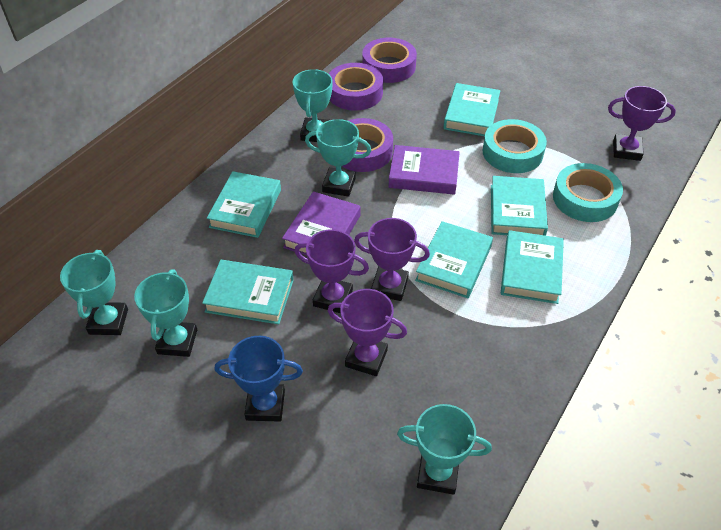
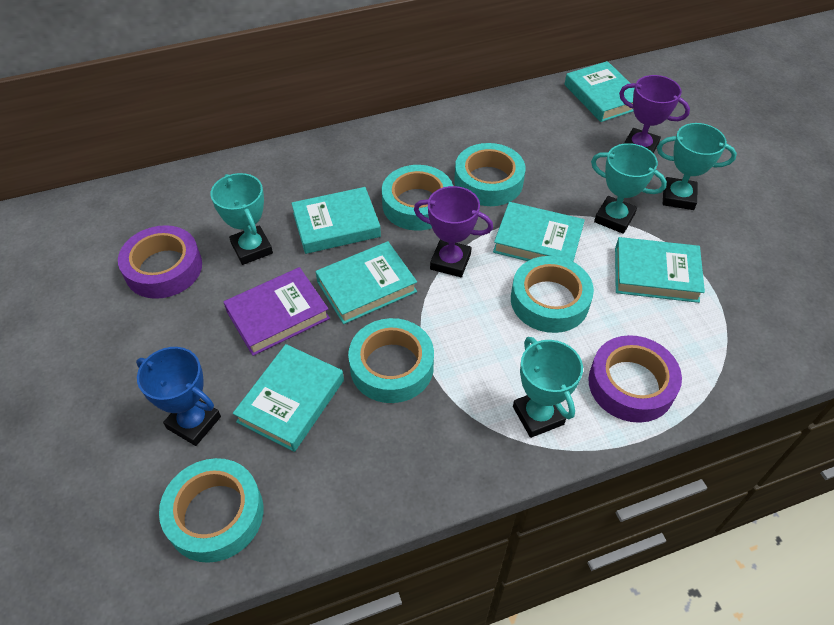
purple book: [282,191,361,256] [389,145,460,195] = 2 -> [223,267,330,356] = 1
purple tape: [329,63,383,111] [342,118,393,172] [362,38,417,83] = 3 -> [118,225,202,299] [588,335,682,423] = 2
purple trophy: [294,229,369,313] [328,289,407,376] [354,218,430,301] [608,86,676,161] = 4 -> [414,186,493,277] [619,75,690,153] = 2
turquoise tape: [482,119,547,173] [553,163,623,222] = 2 -> [159,458,263,563] [348,318,434,403] [382,165,453,231] [454,143,525,206] [511,256,594,333] = 5
turquoise trophy: [60,250,128,335] [134,269,197,357] [292,69,333,142] [305,119,371,197] [397,404,492,495] = 5 -> [211,173,273,265] [513,337,583,438] [591,143,667,234] [657,123,737,210] = 4

